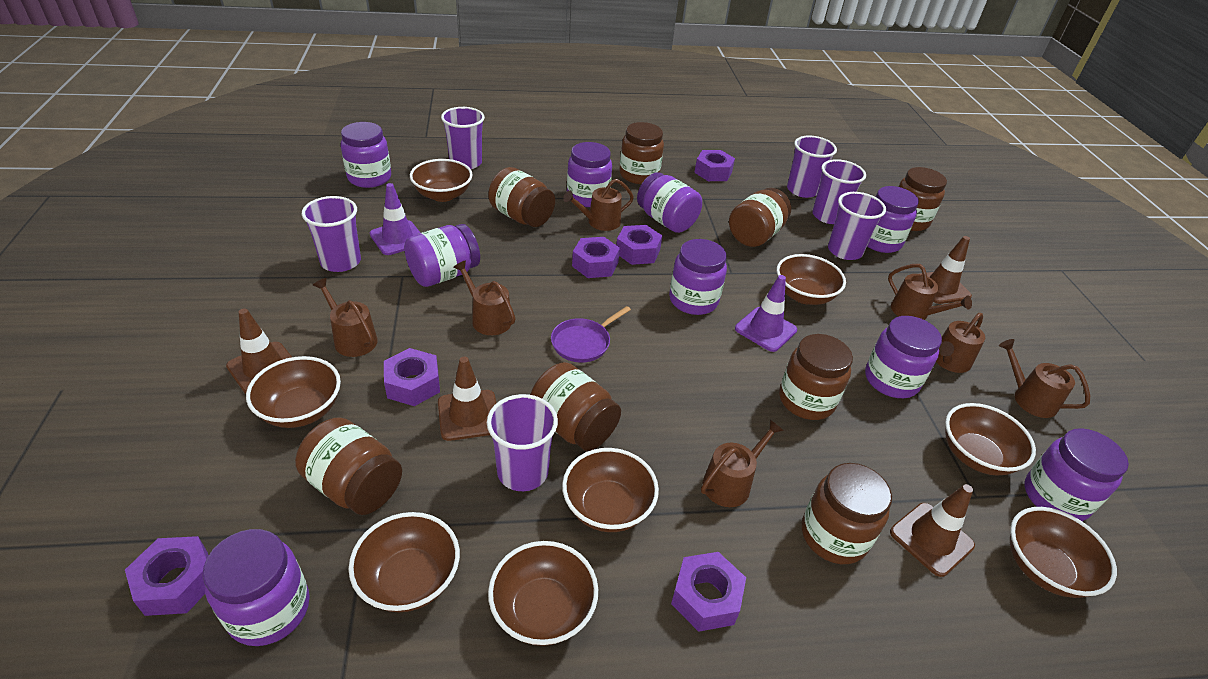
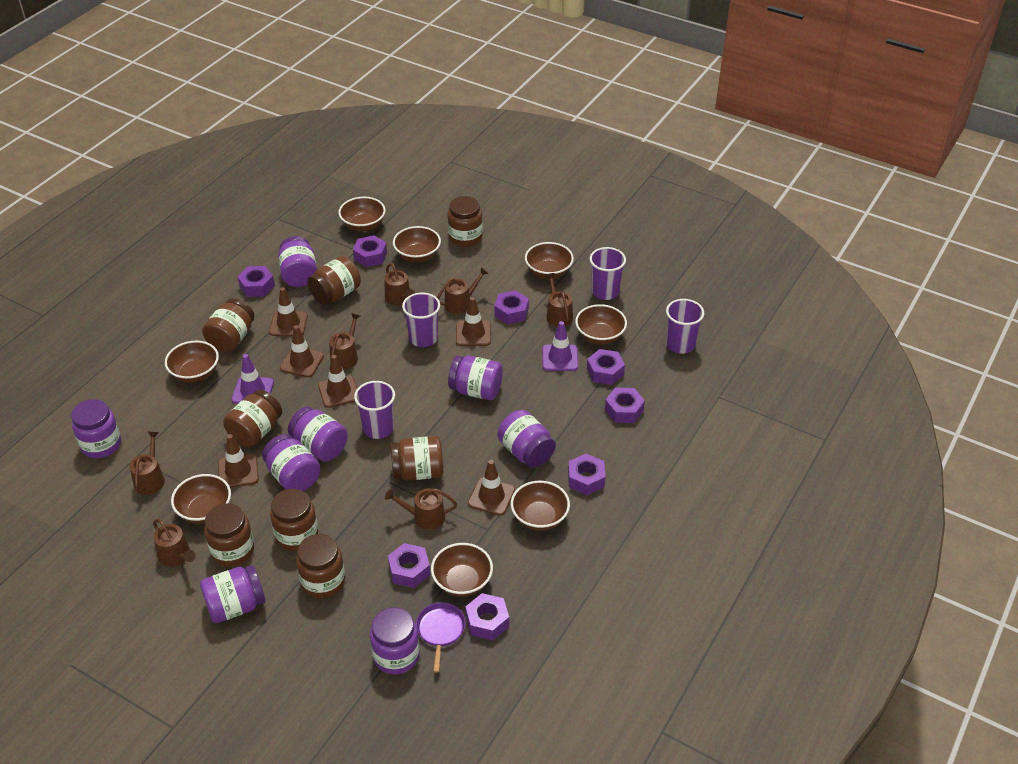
brown traffic cone: [226,308,292,394] [438,357,496,441] [890,484,975,577] [920,236,972,304] = 4 -> [218,434,259,488] [269,287,308,337] [280,325,324,377] [318,355,357,408] [456,297,491,346] [468,460,515,516] = 6
purple cup: [302,196,361,272] [441,107,485,169] [487,394,558,491] [787,136,837,198] [812,159,866,224] [828,192,886,260] = 6 -> [354,381,395,439] [402,293,440,347] [590,247,626,300] [666,299,704,354] = 4
purple jar: [203,529,310,646] [341,122,391,188] [404,224,480,287] [567,142,612,207] [637,172,702,233] [669,239,727,315] [865,316,942,398] [867,186,919,253] [1024,428,1129,521] = 9 -> [71,399,121,458] [200,565,266,623] [262,434,321,491] [278,236,317,287] [288,406,348,462] [370,607,420,675] [448,356,503,400] [498,410,556,468] = 8
purple nut: [125,536,209,616] [384,348,440,406] [572,237,620,278] [616,225,662,265] [671,552,746,632] [694,150,735,181] = 6 -> [238,266,275,297] [353,235,387,267] [388,543,430,588] [465,593,509,640] [494,290,529,324] [568,454,605,495] [587,349,625,385] [605,388,645,423] = 8

